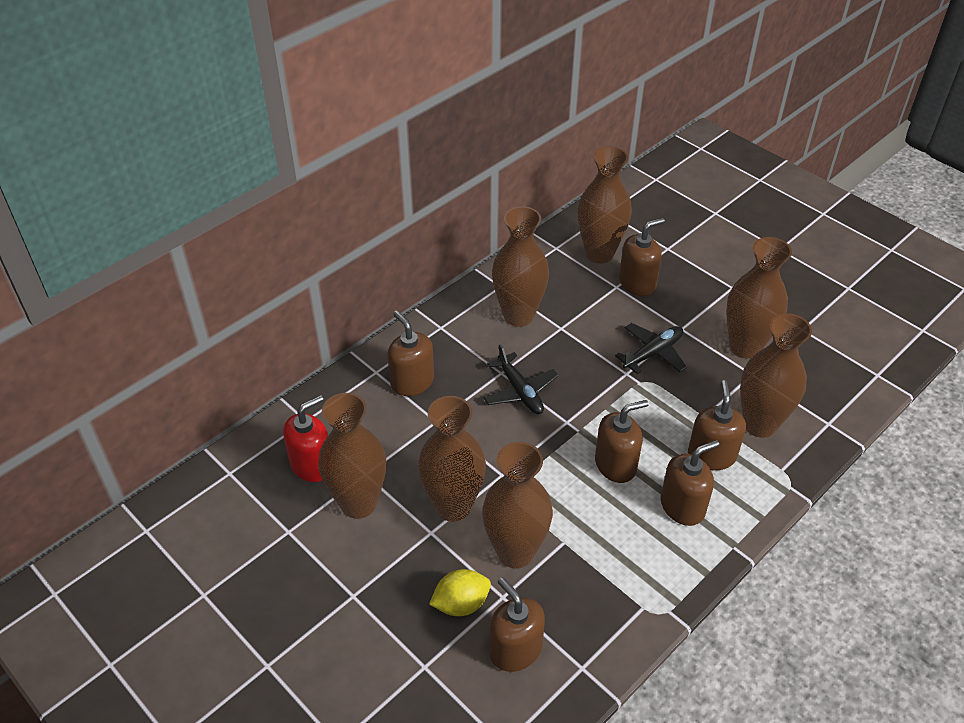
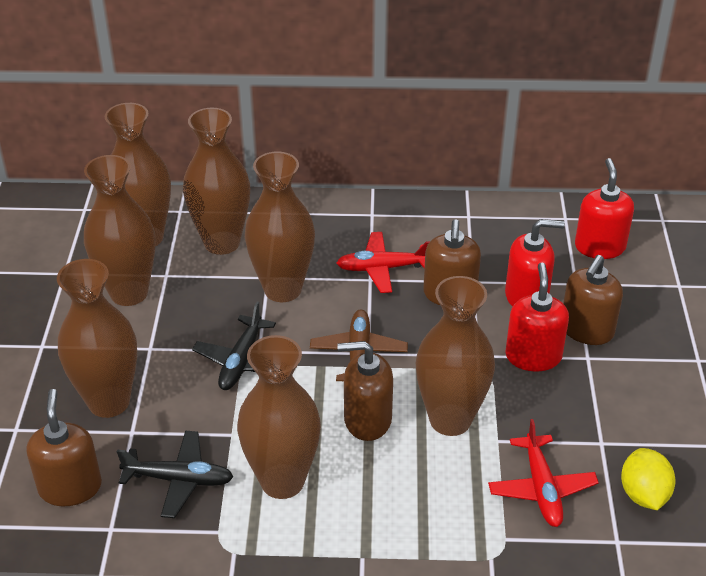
brown plane: none = 0 -> [310,310,408,381] = 1
brown soap dispenser: [387,311,434,396] [489,577,545,672] [595,400,649,483] [619,218,665,296] [661,440,719,526] [688,380,746,470] = 6 -> [27,389,102,506] [337,341,393,441] [423,219,481,305] [563,255,623,345] = 4
red plane: none = 0 -> [337,232,430,293] [488,419,599,527] = 2
red soap dispenser: [283,395,328,482] = 1 -> [505,219,565,307] [505,263,569,372] [575,158,634,259] = 3

